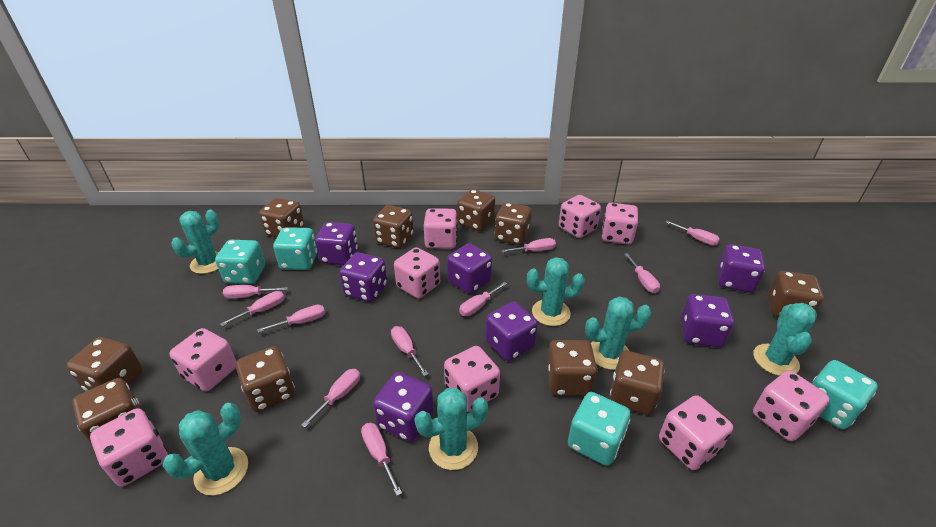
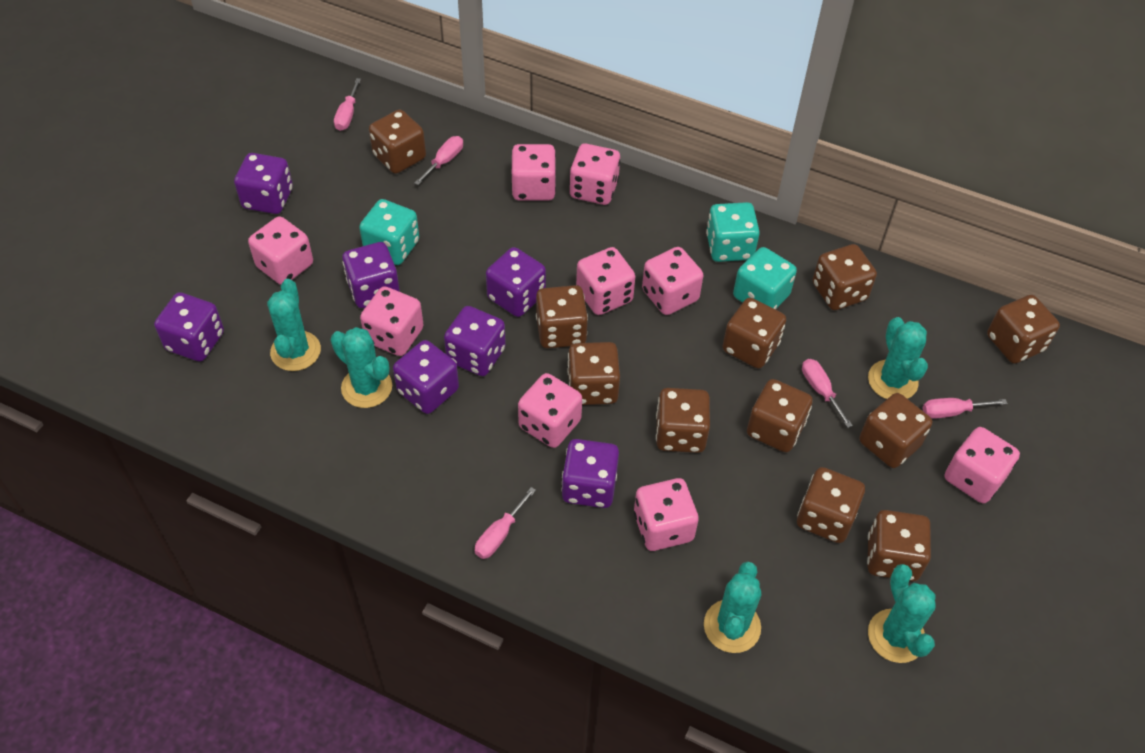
brown dice: [66,337,143,391] [72,378,141,444] [236,346,295,412] [259,198,304,237] [373,205,414,248] [457,189,495,231] [495,202,532,245] [546,340,597,396] [610,350,665,415] [768,271,824,317] = 10 -> [369,110,426,174] [536,285,588,348] [567,342,620,405] [656,388,710,453] [723,298,786,369] [747,379,813,452] [797,467,865,543] [812,244,877,310] [859,393,932,468] [867,510,931,581] [987,295,1060,364] = 11
pink screwdriver: [220,291,285,326] [223,285,288,299] [257,305,325,333] [301,369,360,427] [361,423,402,496] [391,326,428,376] [459,282,507,316] [501,238,556,253] [624,253,660,293] [665,221,720,245] = 10 -> [334,78,361,131] [414,136,463,185] [475,487,536,559] [802,359,853,428] [923,398,1007,419] = 5
turquoise cactus: [163,403,248,495] [171,209,219,274] [415,388,488,470] [527,257,585,326] [585,297,651,370] [753,303,817,376] = 6 -> [267,279,321,371] [331,327,392,408] [704,562,761,653] [868,317,928,399] [868,564,936,663] = 5
turquoise dice: [215,240,265,284] [273,227,317,270] [568,392,631,466] [812,360,878,429] = 4 -> [359,199,419,265] [706,202,760,262] [733,247,797,310] = 3

